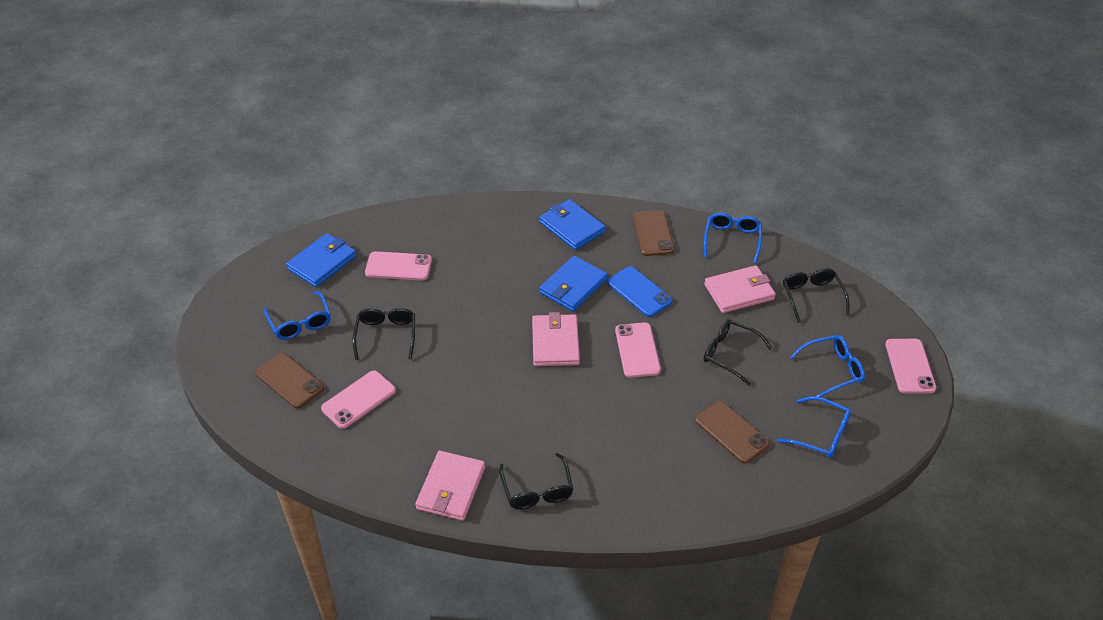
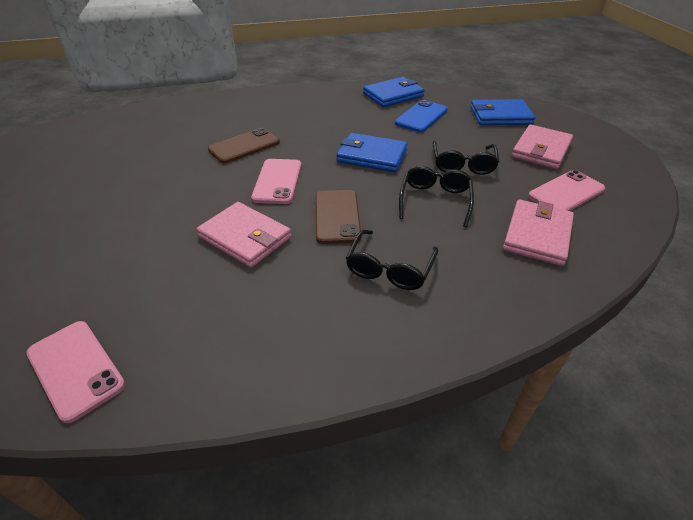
black glasses: [353,308,415,360] [499,453,573,509] [703,319,773,385] [783,268,850,323] = 4 -> [346,230,439,290] [399,166,474,227] [433,141,499,175] = 3
blue glasses: [264,291,331,340] [704,213,762,264] [777,396,851,458] [789,335,865,397] = 4 -> none = 0
brown phone: [255,353,324,409] [633,210,674,256] [695,401,770,463] = 3 -> [208,127,280,163] [315,190,361,244] = 2
pink phone: [321,371,396,429] [365,251,432,281] [615,322,661,378] [885,339,936,394] = 4 -> [26,321,125,423] [251,159,302,204] [528,170,605,211] = 3

